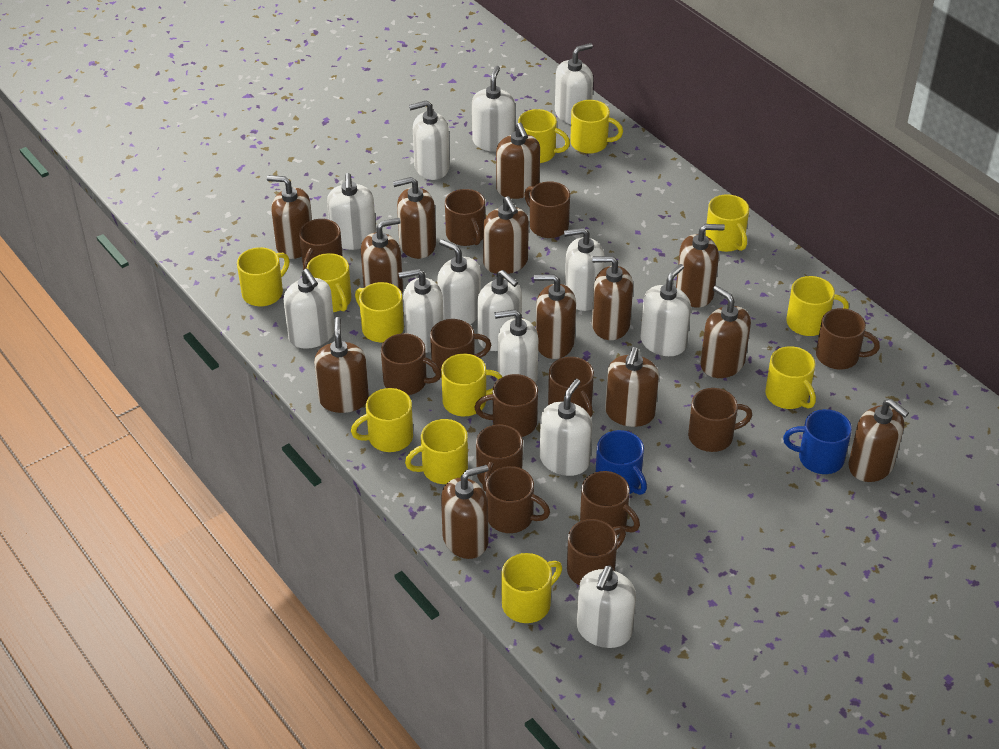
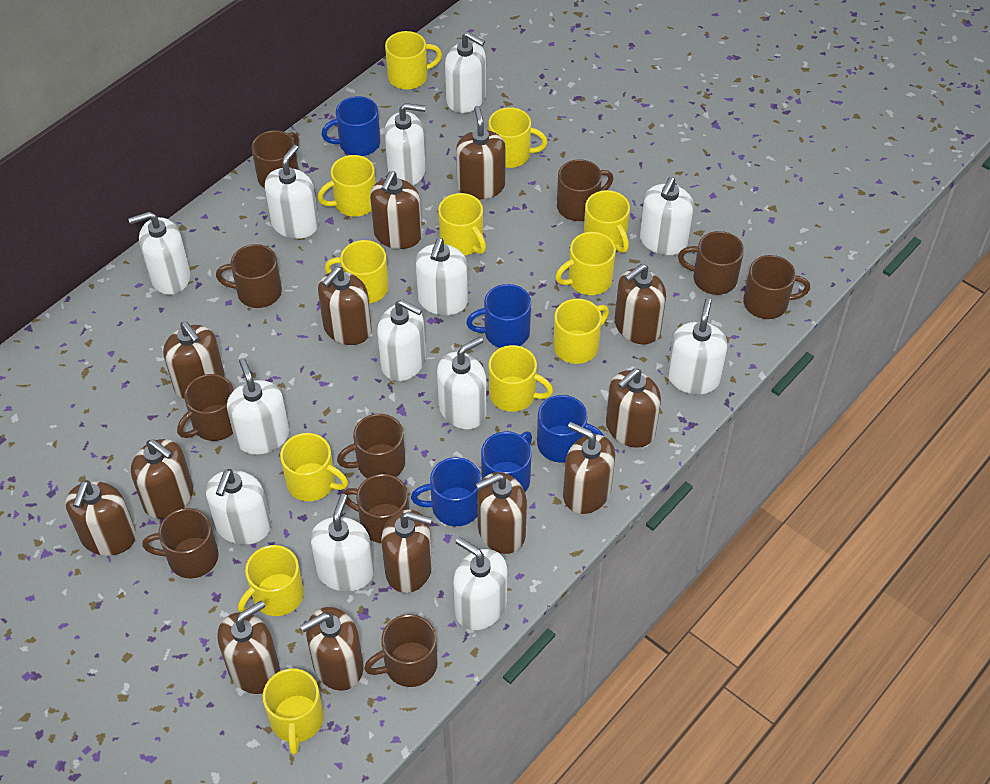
blue mug: [596,430,647,495] [783,409,852,474] = 2 -> [321,96,381,156] [411,457,481,526] [466,284,531,348] [481,431,532,492] [537,395,604,463] = 5
brown mug: [299,219,343,270] [381,333,441,395] [430,319,491,378] [445,189,485,246] [474,374,538,437] [476,425,523,491] [486,466,550,533] [524,181,570,238] [548,357,594,417] [567,519,626,585] [580,471,640,535] [688,388,752,452] [816,308,880,369] = 13 -> [142,508,219,578] [177,374,234,441] [216,244,282,308] [251,130,299,188] [337,414,405,478] [342,474,409,543] [364,614,438,687] [557,159,614,221] [678,231,744,295] [743,255,810,319] = 10

